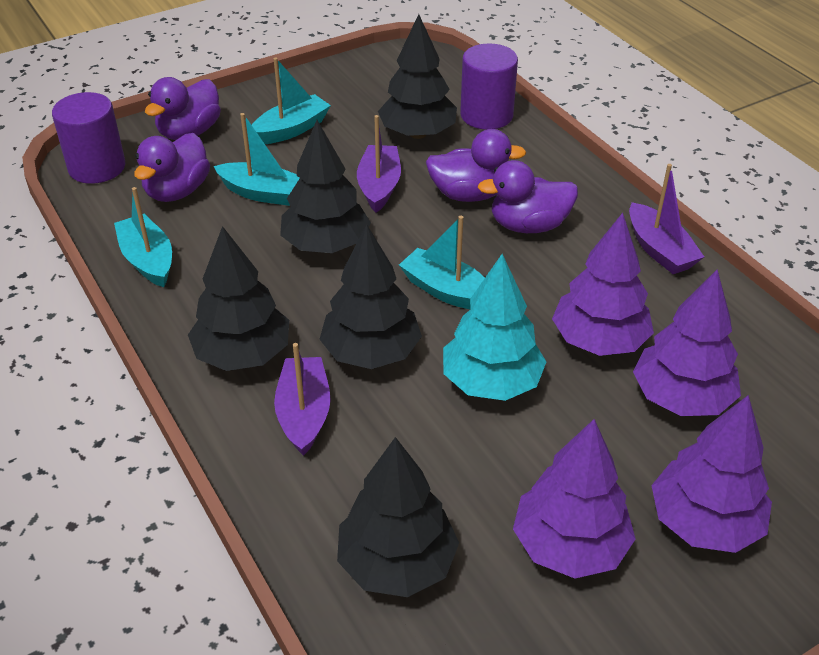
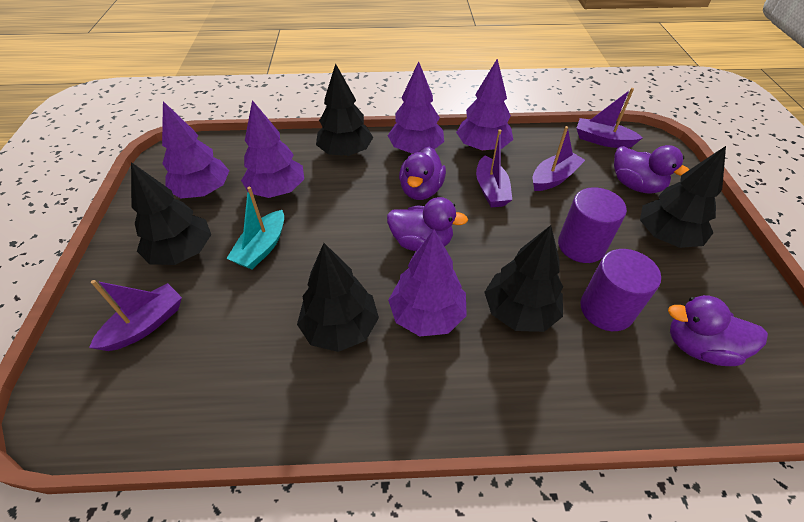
purple boat: [274,343,331,456] [357,115,401,213] [629,164,704,274] = 3 -> [89,280,182,351] [476,129,512,207] [533,126,585,191] [577,88,643,148] = 4
purple tree: [513,419,636,579] [552,213,654,356] [633,270,741,416] [651,395,772,553] = 4 -> [162,101,229,198] [241,100,304,198] [388,61,444,153] [388,229,467,337] [456,59,513,151] = 5
turquoise boat: [114,187,172,287] [214,113,300,206] [252,57,331,144] [399,216,485,309] = 4 -> [226,187,284,269] = 1
turquoise tree: [443,254,546,401] = 1 -> none = 0

